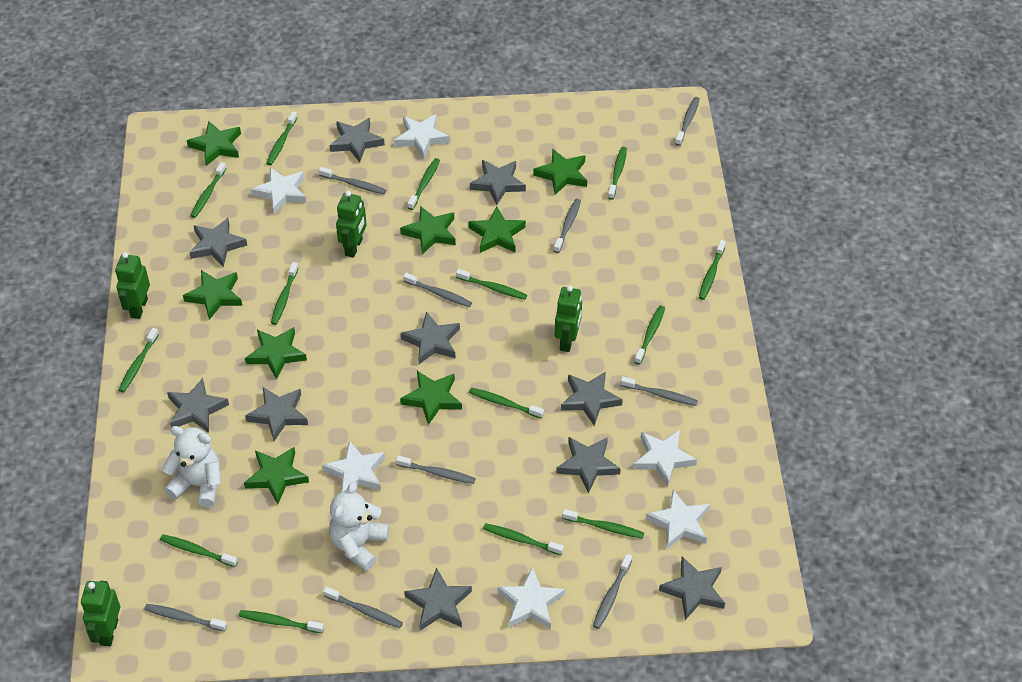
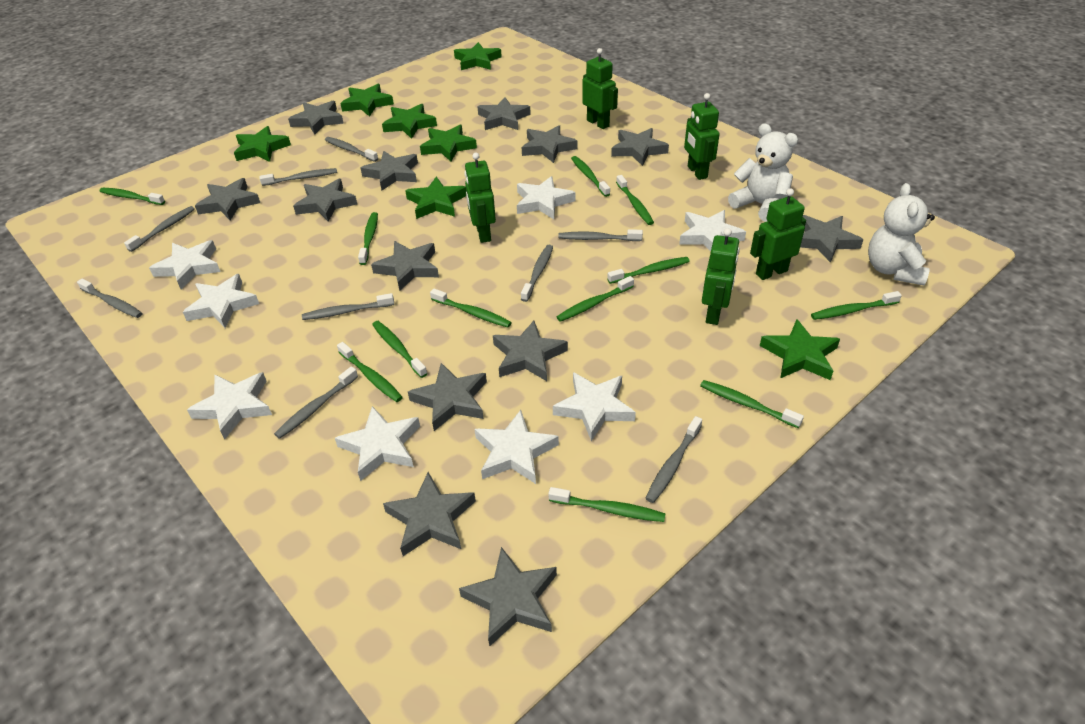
green robot: [81,581,120,646] [115,252,150,319] [336,191,367,258] [555,285,582,352] = 4 -> [464,153,496,243] [582,48,618,129] [684,93,720,180] [702,228,740,325] [750,188,806,280] = 5
green star: [183,270,242,320] [187,121,241,166] [244,447,309,504] [245,327,307,380] [400,206,456,255] [400,371,462,425] [468,206,526,253] [533,149,587,195] = 8 -> [234,126,291,162] [340,84,394,117] [382,104,437,139] [405,177,466,219] [420,125,477,162] [454,42,502,70] [760,319,840,380] = 7
green toothbrush: [119,328,159,392] [160,534,238,567] [190,162,227,218] [239,610,324,633] [266,111,298,165] [271,262,298,325] [408,158,440,210] [456,269,527,300] [469,388,544,419] [483,523,564,555] [562,509,644,539] [608,147,627,200] [634,306,665,364] [699,240,726,300] = 14 -> [99,188,165,205] [337,342,403,402] [358,212,378,265] [372,321,428,378] [430,288,512,327] [548,487,666,522] [557,276,634,322] [571,156,610,197] [607,257,690,284] [616,175,654,225] [700,380,804,428] [811,291,902,320] = 12
grey star: [167,378,229,433] [189,218,247,267] [245,387,308,441] [329,118,385,162] [401,312,460,364] [404,568,472,631] [470,160,526,205] [556,437,621,493] [561,371,623,426] [659,556,725,620] = 10 -> [195,178,260,220] [288,101,344,135] [293,179,357,222] [360,151,418,190] [371,241,439,290] [383,472,476,556] [408,363,487,431] [459,547,557,647] [477,97,531,130] [493,321,568,381] [522,125,577,163] [611,128,669,166] [800,215,863,263] = 13
white star: [251,167,306,214] [322,440,385,492] [394,114,449,159] [498,567,565,629] [633,430,697,486] [646,490,710,550] = 6 -> [149,240,221,289] [183,274,259,328] [187,372,272,440] [335,406,420,481] [474,410,559,484] [517,176,575,219] [553,372,636,441] [679,210,746,251] = 8

